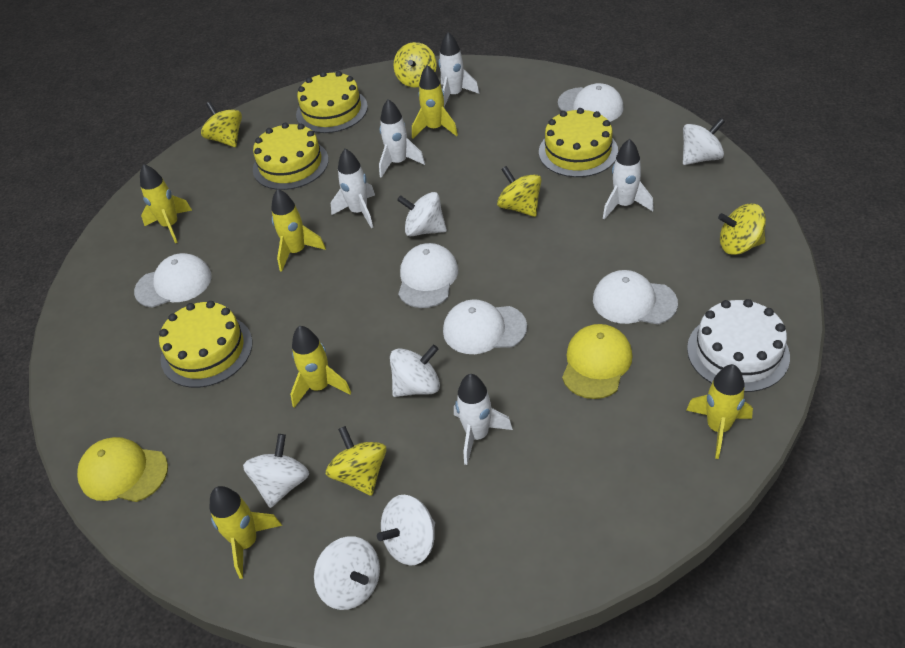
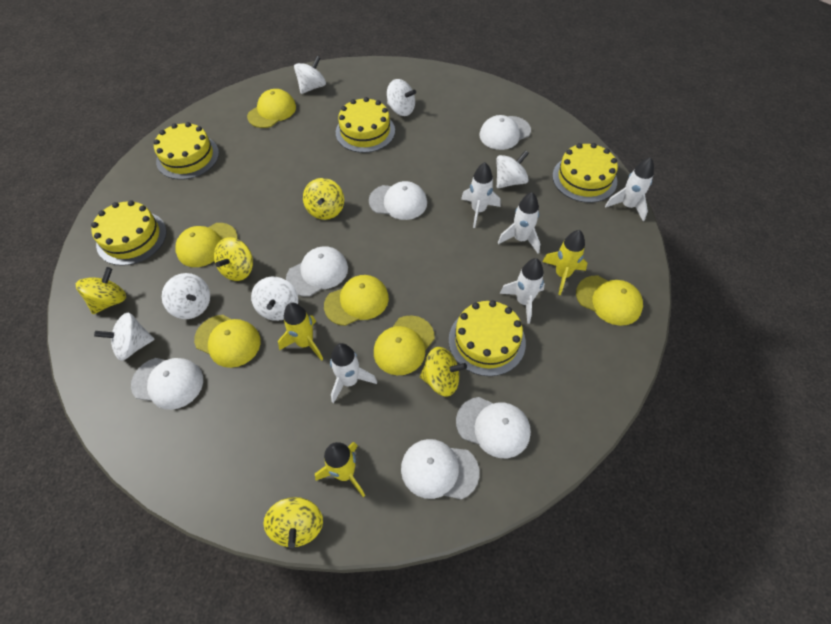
white cake: [687,299,790,392] = 1 -> none = 0
white cap: [134,253,212,308] [398,243,458,308] [443,299,527,354] [558,83,624,122] [593,270,678,324] = 5 -> [131,358,203,410] [286,246,348,297] [369,181,427,220] [401,439,480,500] [456,397,531,458] [479,115,531,150] = 6
yellow cake: [159,301,252,388] [253,123,329,190] [296,71,368,133] [539,108,618,177] = 4 -> [91,200,167,266] [154,122,219,180] [336,97,395,153] [449,300,526,376] [552,143,618,203] = 5
yellow cap: [77,437,168,502] [562,324,633,399] = 2 -> [175,223,238,267] [194,315,261,368] [247,89,296,128] [324,275,389,326] [374,315,435,375] [576,275,643,326] = 6
yellow rocket: [140,164,192,243] [210,486,282,579] [271,189,326,272] [290,326,351,408] [412,65,458,138] [687,364,753,459] = 6 -> [278,303,323,361] [315,442,365,497] [542,230,588,295] = 3

